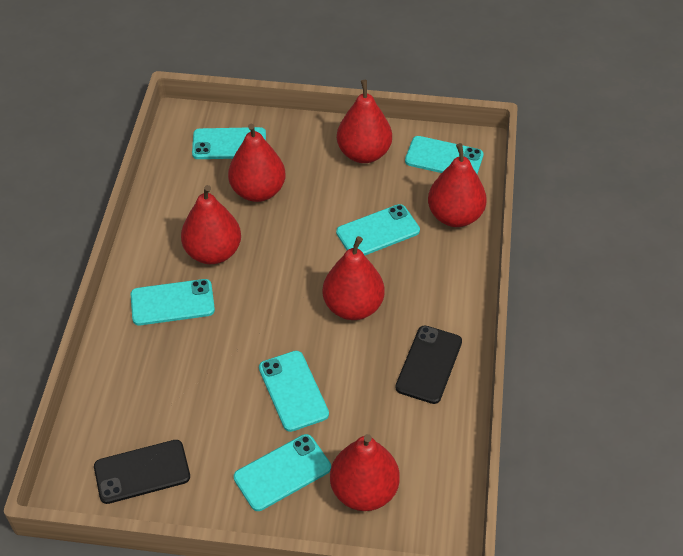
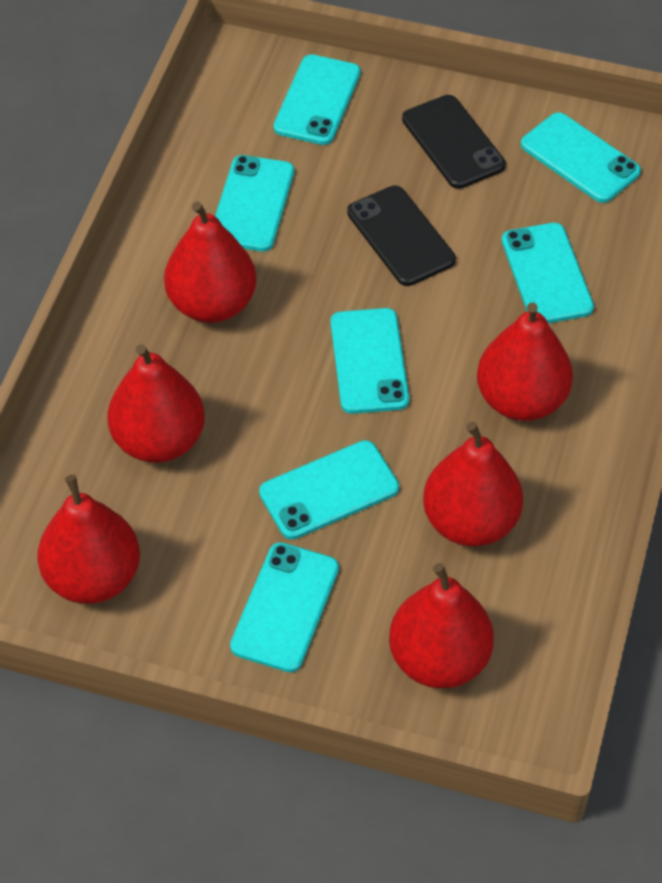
turquoise phone: [131,279,215,325] [192,127,266,159] [234,434,331,511] [259,351,329,432] [336,204,420,255] [405,136,484,174] = 6 -> [215,155,294,252] [230,542,339,672] [259,440,399,540] [274,54,361,145] [331,308,409,414] [502,223,594,323] [521,112,641,203] = 7

